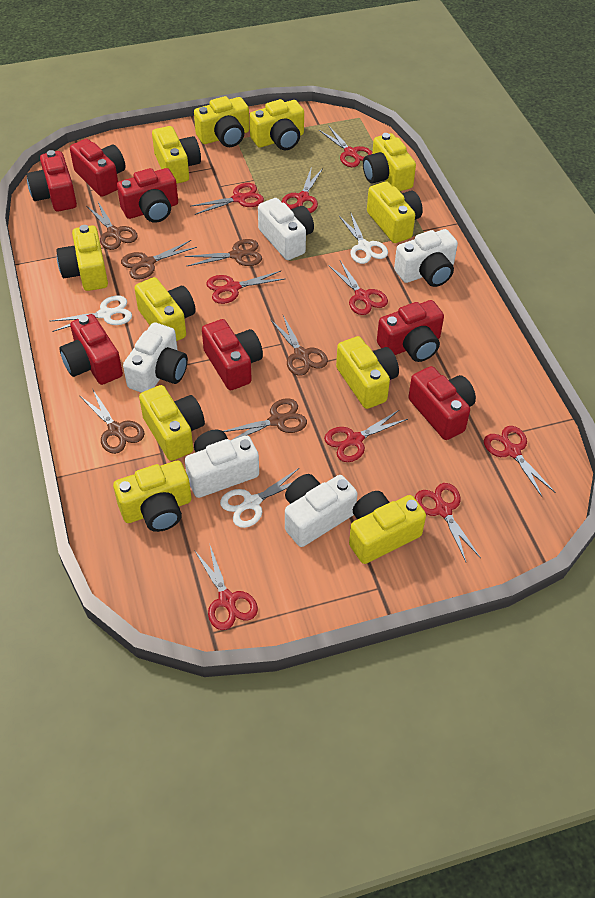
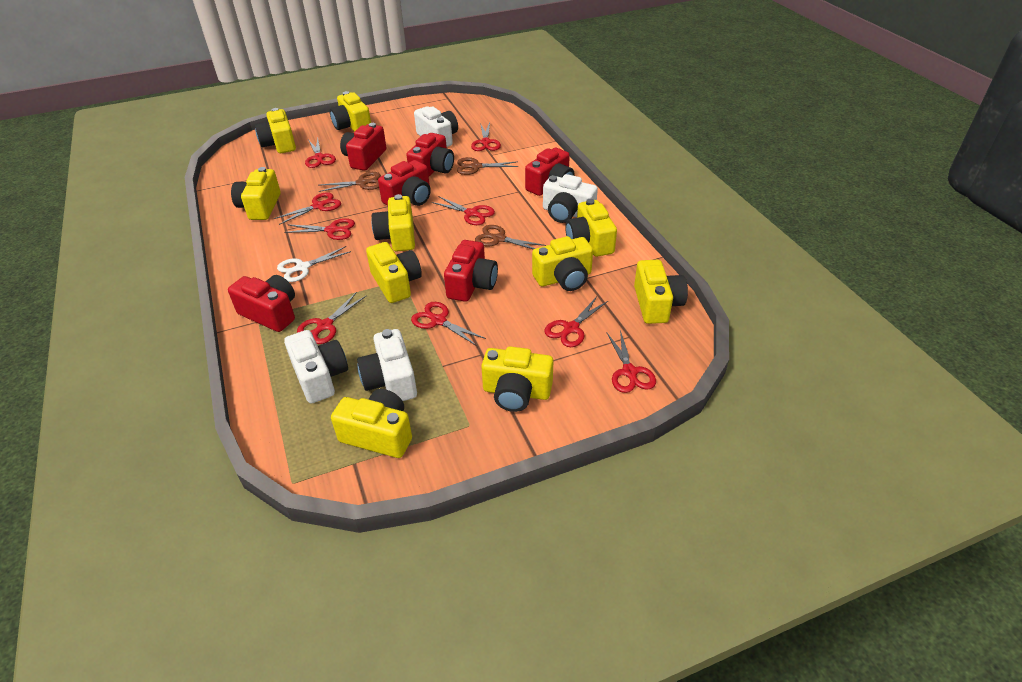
brown scissors: [79,390,145,454] [87,202,138,250] [121,240,197,280] [184,239,262,267] [223,398,307,440] [270,315,328,376] = 6 -> [319,172,381,192] [457,157,518,175] [475,225,546,250] = 3
red camera: [26,150,77,212] [60,314,123,385] [70,139,126,197] [117,168,178,223] [202,319,263,390] [377,300,444,362] [408,366,476,440] = 7 -> [228,275,295,332] [340,123,387,171] [378,160,431,206] [407,133,454,176] [444,240,498,302] [525,148,575,196] = 6
white camera: [123,322,188,393] [185,430,259,498] [258,198,314,260] [285,474,358,547] [394,229,458,287] = 5 -> [284,330,348,403] [357,329,417,401] [414,106,458,147] [543,174,598,223] = 4
white scissors: [51,296,132,332] [220,468,299,528] [339,212,388,264] = 3 -> [277,246,351,282] = 1
yellow camera: [56,225,108,291] [113,461,191,532] [134,277,196,341] [139,385,205,461] [152,126,201,184] [194,96,250,147] [249,99,304,150] [336,336,399,409] [349,491,426,564] [363,133,416,191] [367,181,423,243] = 11 -> [231,167,281,220] [255,108,296,153] [330,91,371,132] [331,389,412,458] [366,242,422,303] [371,194,415,251] [481,346,553,412] [532,236,593,291] [565,199,617,257] [634,260,688,324] = 10

